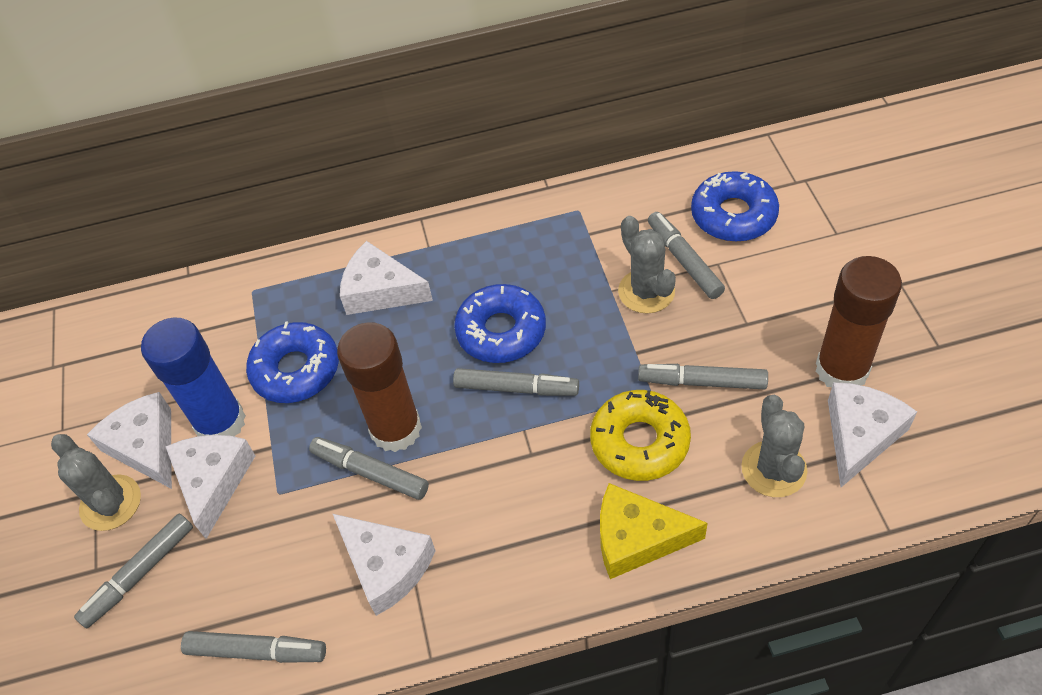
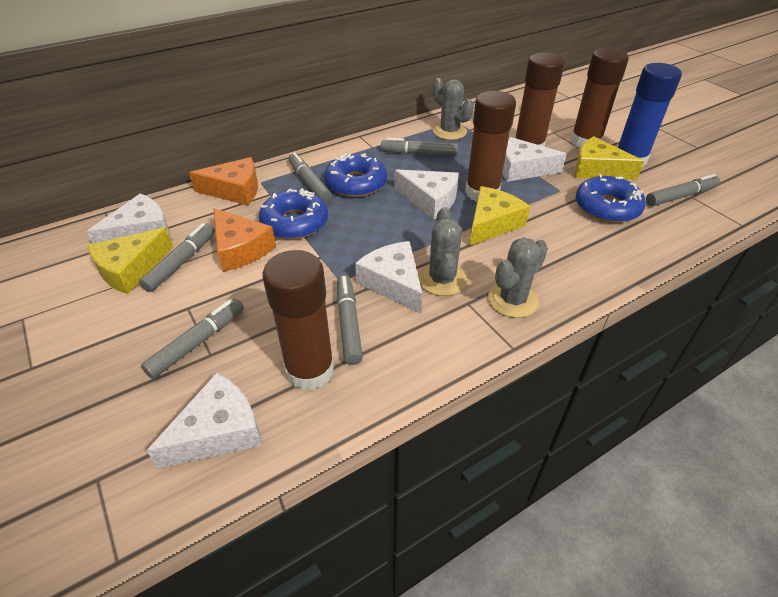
brown glue stick: [337,322,422,452] [816,256,902,387] = 2 -> [262,250,334,390] [465,91,516,202] [515,52,565,147] [570,48,629,149] = 4
orange cheese: none = 0 -> [189,157,258,205] [213,208,276,272] = 2
yellow cheese: [600,483,708,579] = 1 -> [88,227,173,294] [469,186,530,246] [575,136,644,180] = 3
yellow donut: [590,390,691,481] = 1 -> none = 0

